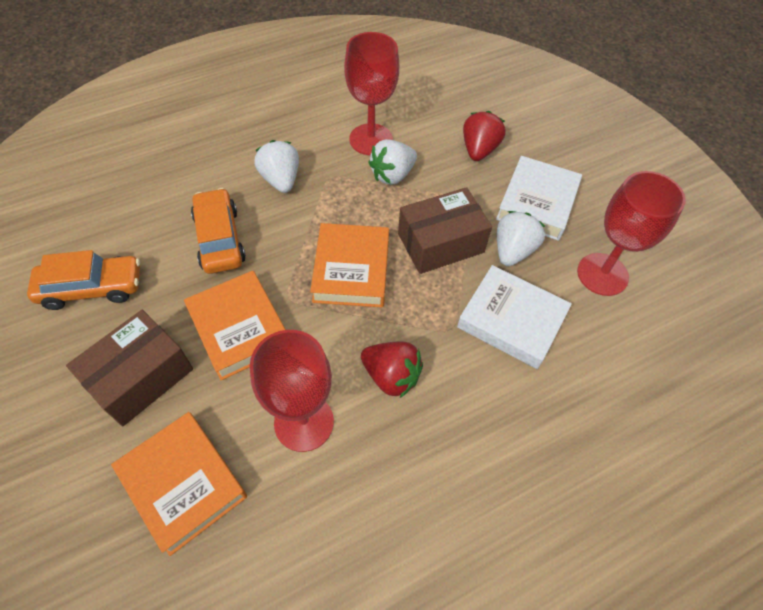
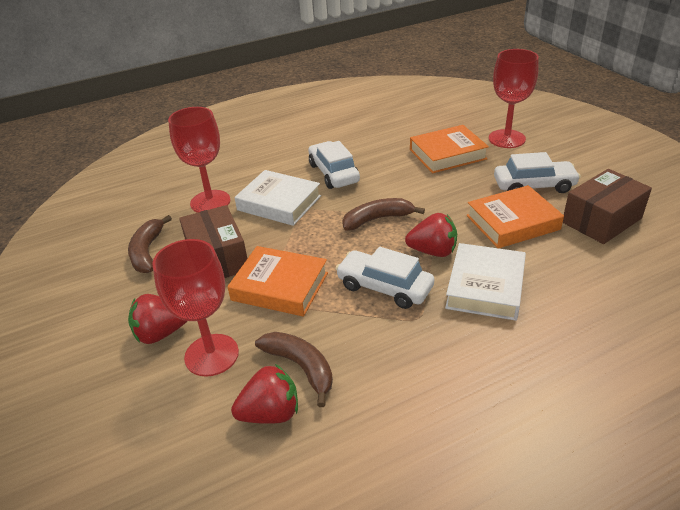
brown banana: none = 0 -> [128,215,172,273] [255,332,333,407] [342,198,425,231] = 3
orange car: [27,250,140,310] [191,188,246,274] = 2 -> none = 0
red strawberry: [361,341,423,398] [463,111,506,161] = 2 -> [128,294,187,344] [231,364,298,424] [405,213,457,257] = 3
white car: none = 0 -> [308,141,360,189] [335,247,434,309] [494,152,581,193] = 3
white strawberry: [254,140,299,193] [368,139,417,185] [497,211,545,266] = 3 -> none = 0

